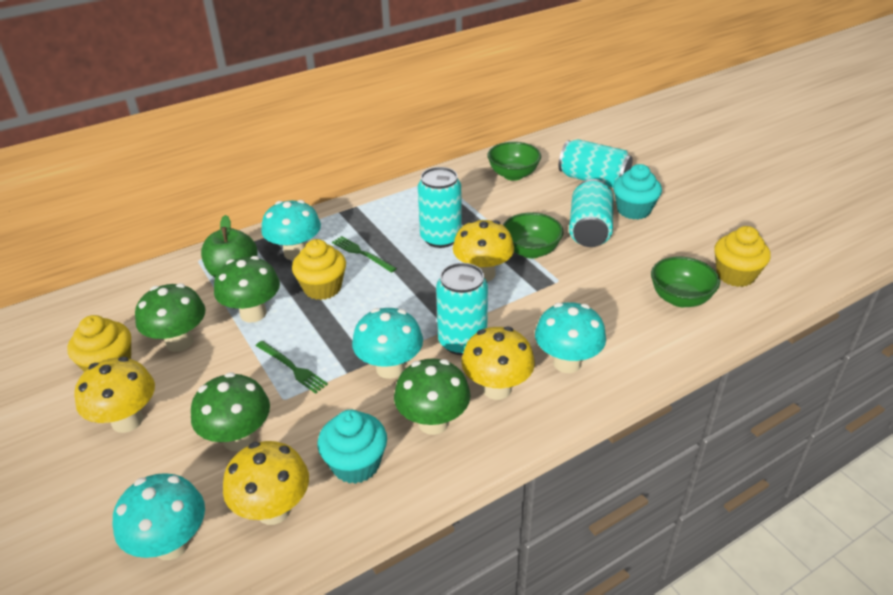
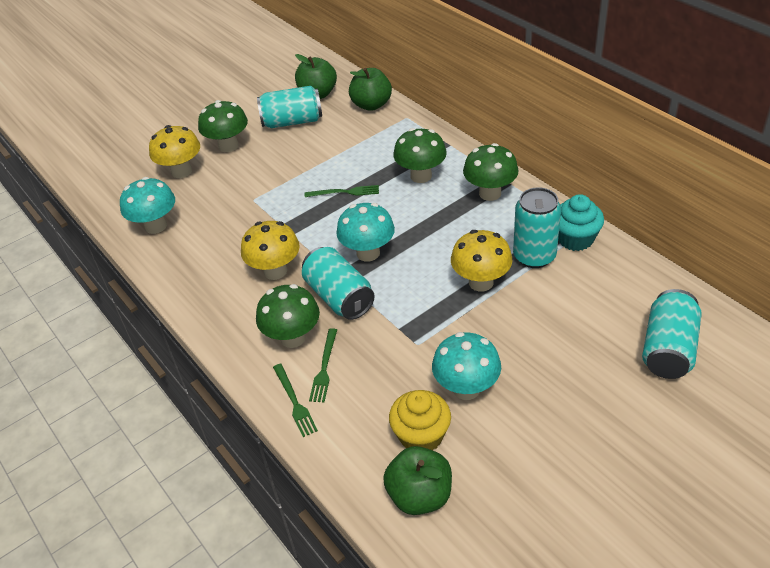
green apple: [201,215,258,277] = 1 -> [295,54,337,99] [349,68,392,111] [383,446,452,515] = 3
green bowl: [487,142,541,181] [503,212,564,259] [651,257,720,307] = 3 -> none = 0
green fork: [256,341,328,394] [332,236,397,273] = 2 -> [273,363,318,437] [305,185,379,197] [309,328,337,402] = 3
turquoise cupcake: [318,410,387,484] [613,164,662,220] = 2 -> [558,194,604,251] = 1
turquoise mushroom: [113,473,205,560] [261,200,321,260] [352,308,423,379] [535,302,606,373] = 4 -> [120,177,175,234] [336,203,395,262] [432,332,501,400] = 3
yellow cupcake: [67,315,131,372] [292,239,346,300] [714,226,771,287] = 3 -> [389,390,451,450] = 1
yellow mushroom: [74,357,155,433] [223,441,309,525] [453,219,514,282] [461,326,535,400] = 4 -> [149,125,200,178] [241,221,300,280] [451,230,513,292] = 3

